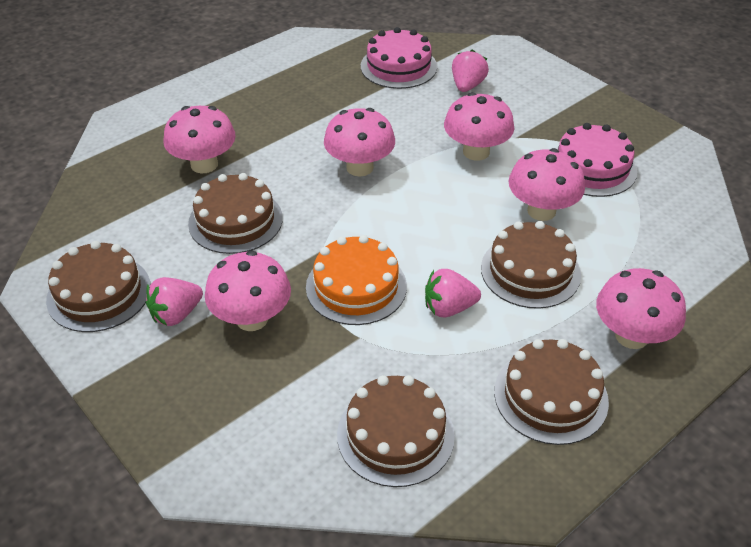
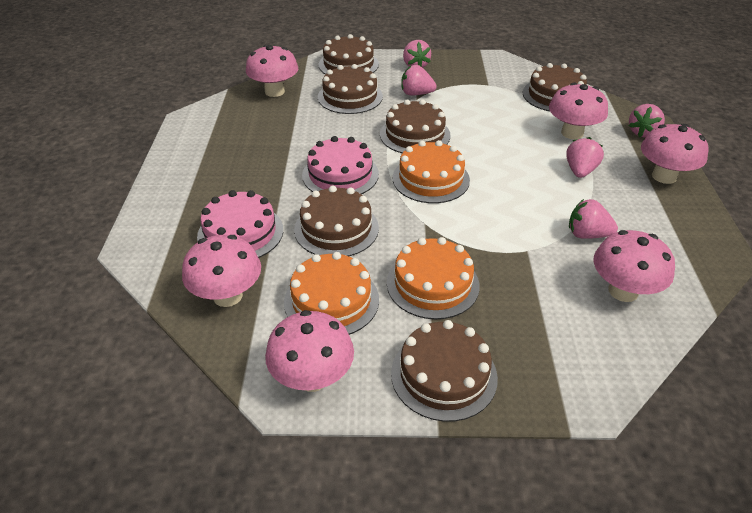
brown cake: [46,241,151,332] [188,173,283,254] [337,375,455,487] [481,221,581,309] [494,339,609,445] = 5 -> [294,186,379,256] [318,64,383,114] [319,34,379,74] [380,99,451,153] [391,320,498,422] [523,63,587,111] = 6
orange cake: [306,235,407,325] = 1 -> [284,252,379,335] [387,237,480,319] [393,140,470,203] = 3
pink strawberry: [146,277,203,326] [425,269,481,317] [452,50,489,92] = 3 -> [401,65,437,96] [403,40,431,68] [566,137,604,178] [569,199,618,239] [629,104,665,138] = 5

